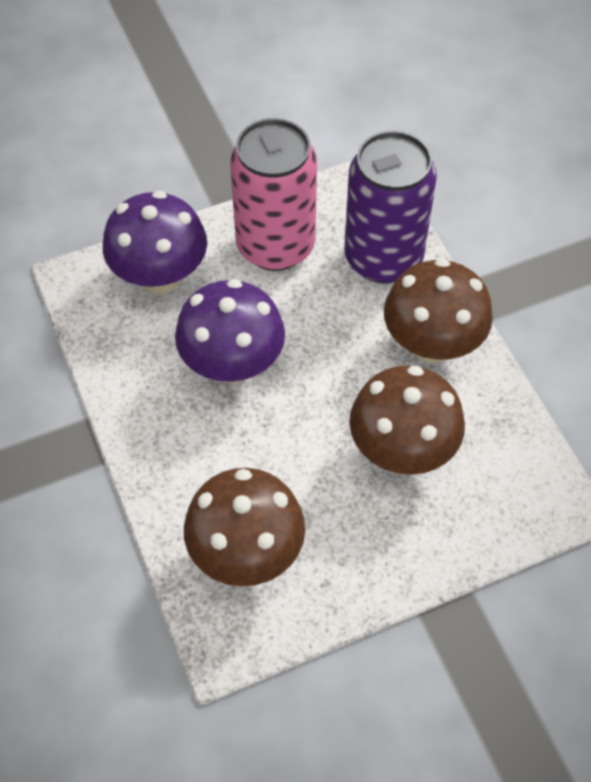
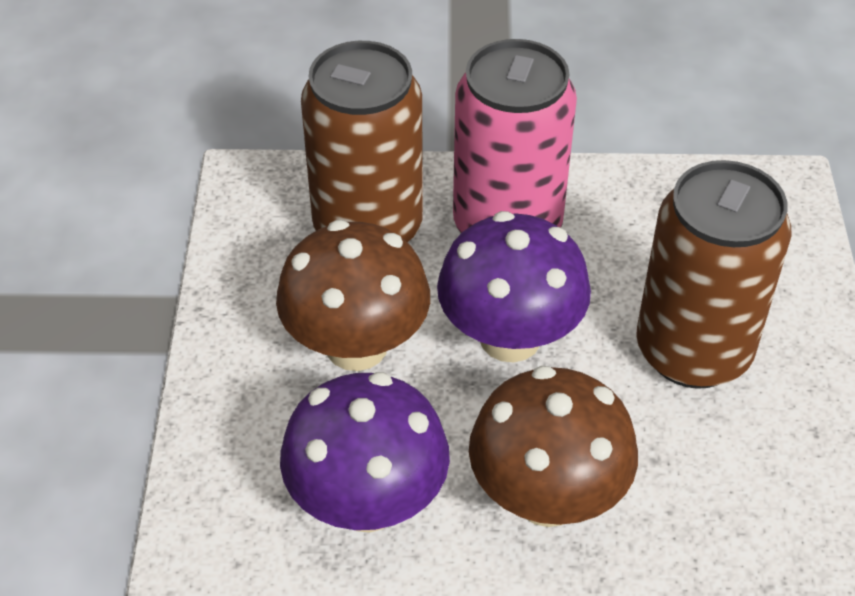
brown can: none = 0 -> [301,41,423,242] [636,160,791,389] = 2
brown mushroom: [184,468,305,586] [349,366,465,475] [384,258,493,363] = 3 -> [276,220,430,371] [469,366,638,527] = 2
purple can: [344,131,437,283] = 1 -> none = 0

